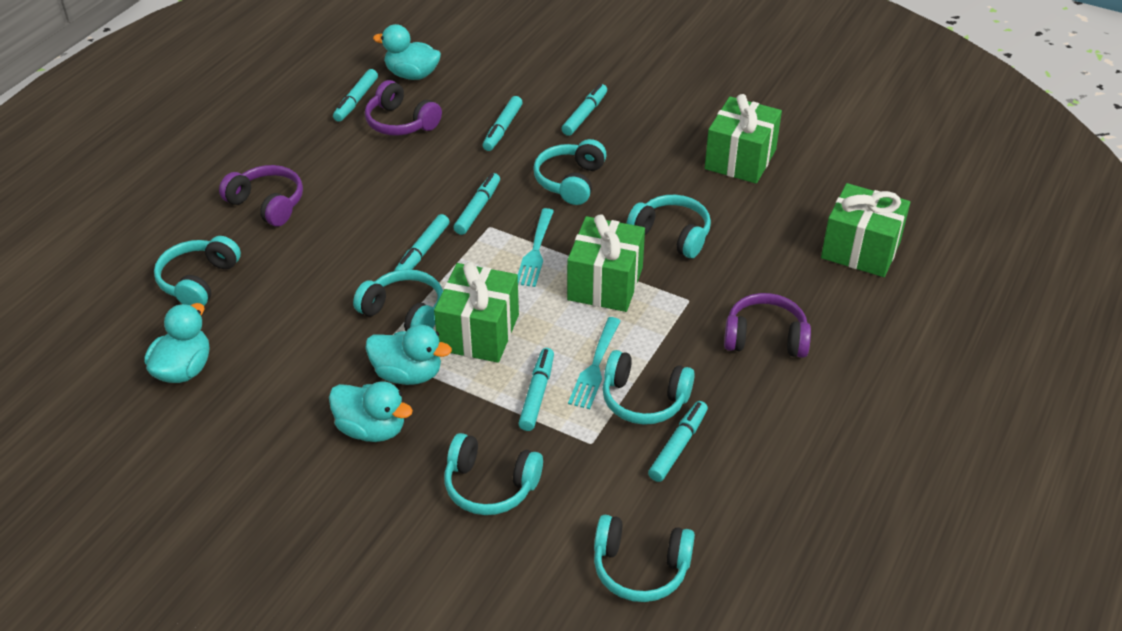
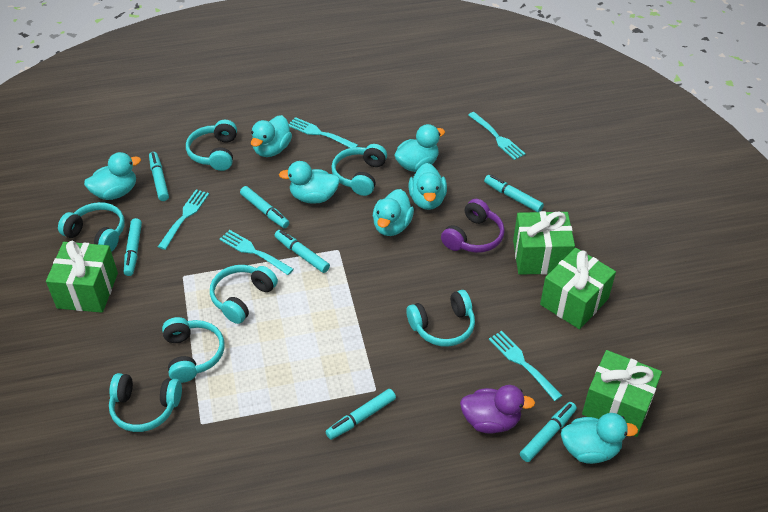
purple duck: none = 0 -> [460,385,535,434] = 1
purple headphones: [219,165,303,226] [365,80,442,136] [724,293,811,358] = 3 -> [441,199,505,253] = 1
turquoise duck: [144,303,209,383] [329,382,413,442] [365,325,452,385] [373,24,441,80] = 4 -> [84,152,141,200] [251,115,292,157] [279,161,340,204] [373,189,414,236] [394,124,445,172] [408,163,447,210] [561,413,638,464] = 7
turquoise fork: [518,208,554,287] [568,317,621,409] = 2 -> [158,189,209,250] [219,230,294,275] [289,117,358,148] [468,112,526,160] [489,331,562,401] = 5

